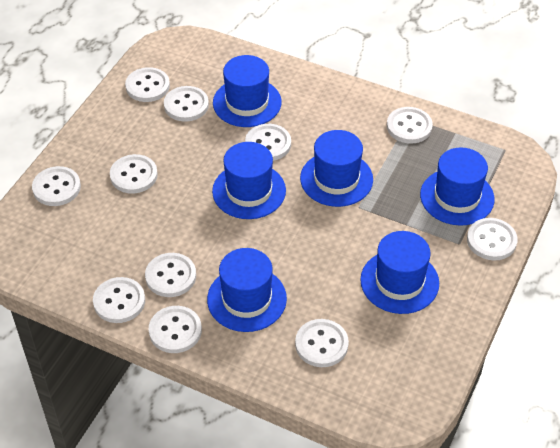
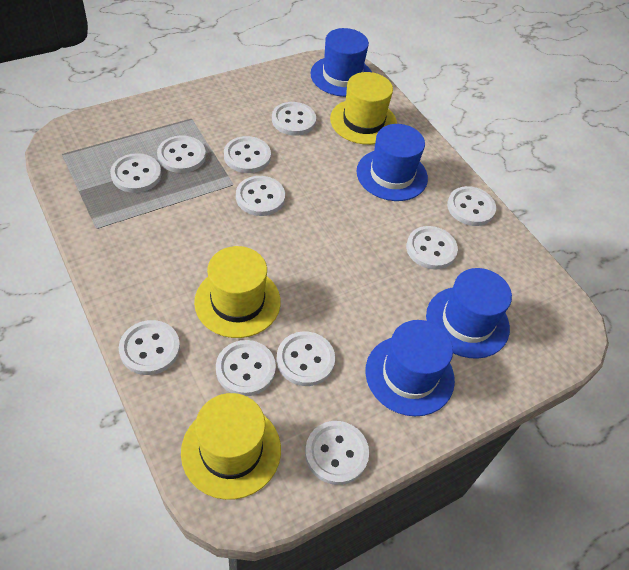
blue hat: [207,248,287,332] [212,142,286,219] [213,55,282,127] [300,130,373,207] [360,231,439,314] [420,147,495,226] = 6 -> [310,28,372,97] [357,124,428,201] [365,320,455,416] [426,268,512,359] = 4
yellow hat: none = 0 -> [181,393,281,500] [194,246,281,338] [330,72,397,145] = 3

